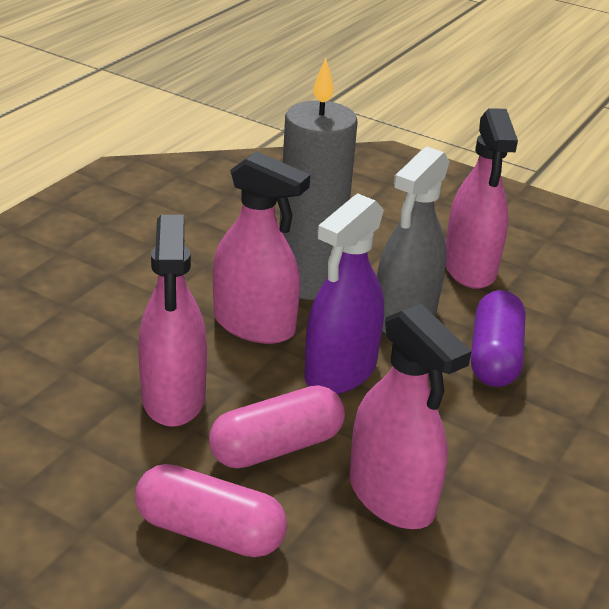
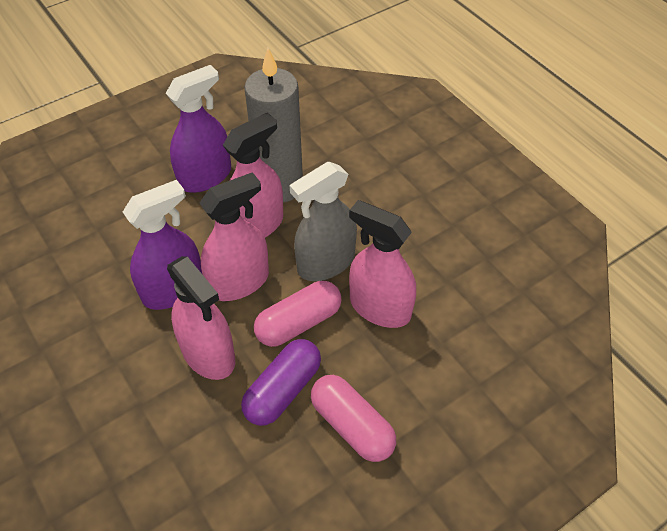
purple spray bottle: [304,193,384,394] = 1 -> [123,180,203,310] [166,65,231,193] = 2

